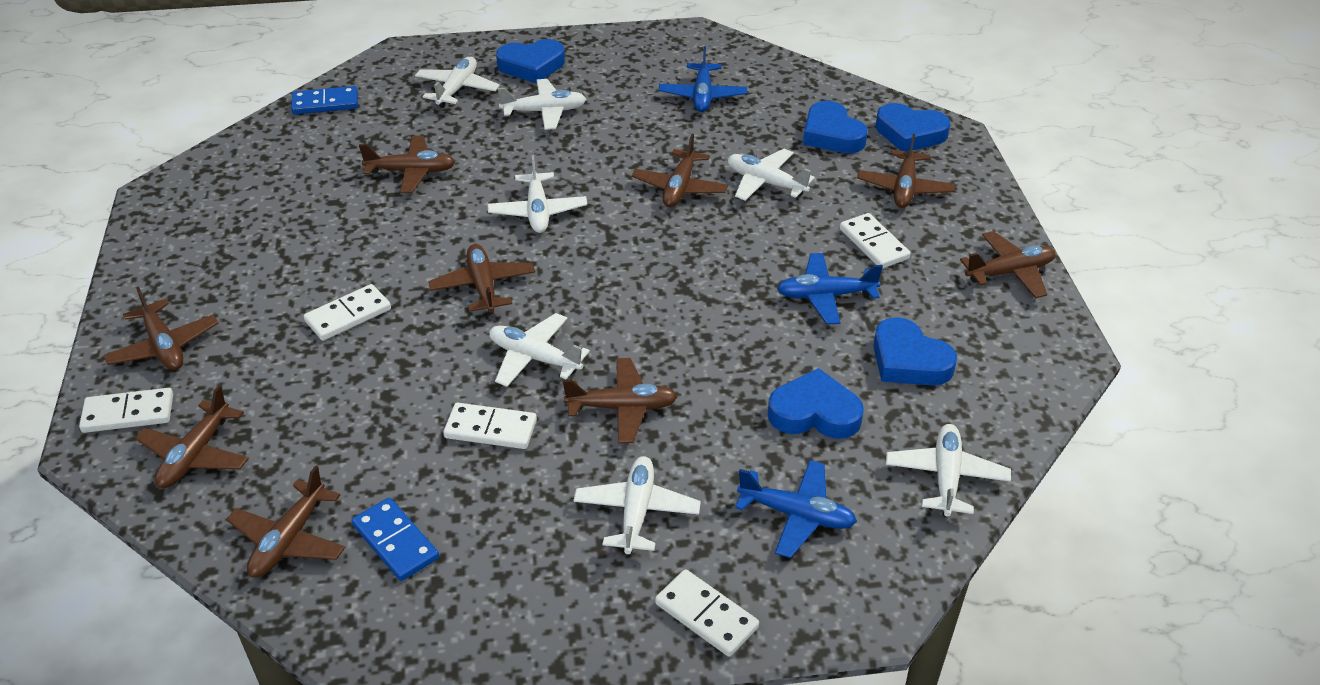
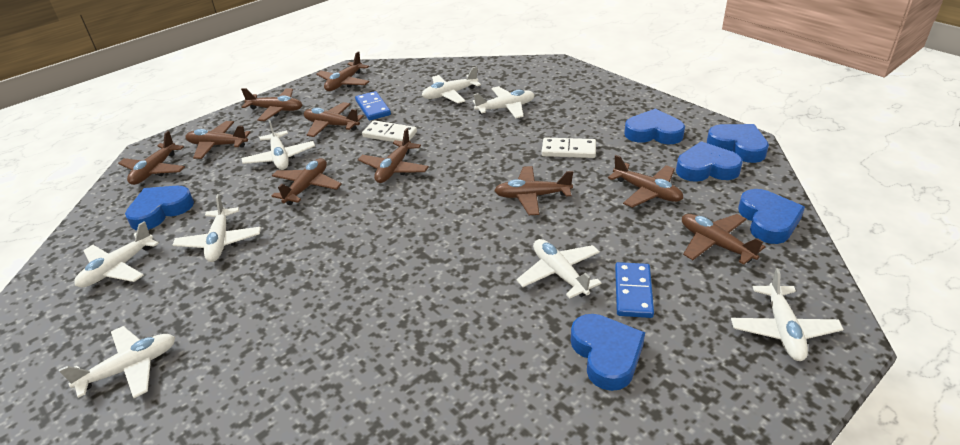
blue heart: [496,39,565,83] [768,368,864,439] [803,101,868,153] [873,317,957,385] [876,103,950,152] = 5 -> [125,185,194,230] [571,314,645,391] [624,109,685,144] [676,141,743,182] [707,124,769,163] [738,189,805,244] = 6
blue plane: [658,46,747,112] [735,460,857,558] [777,253,883,324] = 3 -> none = 0
brown plane: [103,286,218,370] [135,385,249,488] [226,465,345,578] [359,136,455,193] [428,244,535,314] [563,358,678,443] [632,134,728,207] [857,134,955,208] [960,231,1056,298] = 9 -> [118,131,185,185] [185,121,251,159] [241,88,302,121] [272,158,342,205] [304,102,364,137] [317,51,370,91] [358,128,429,183] [494,166,573,215] [608,155,683,208] [682,214,766,265] = 10
white domino: [79,388,173,433] [304,284,391,341] [443,403,537,449] [655,569,759,657] [840,213,911,269] = 5 -> [362,121,417,142] [541,137,596,158] = 2
white plane: [415,57,500,108] [487,155,587,233] [489,313,590,387] [498,79,586,130] [573,456,701,554] [728,149,815,201] [886,424,1011,516] = 7 -> [59,326,175,398] [74,221,159,288] [173,194,261,262] [241,120,315,170] [422,66,481,103] [473,86,535,118] [516,239,602,298] [731,268,844,361] = 8

